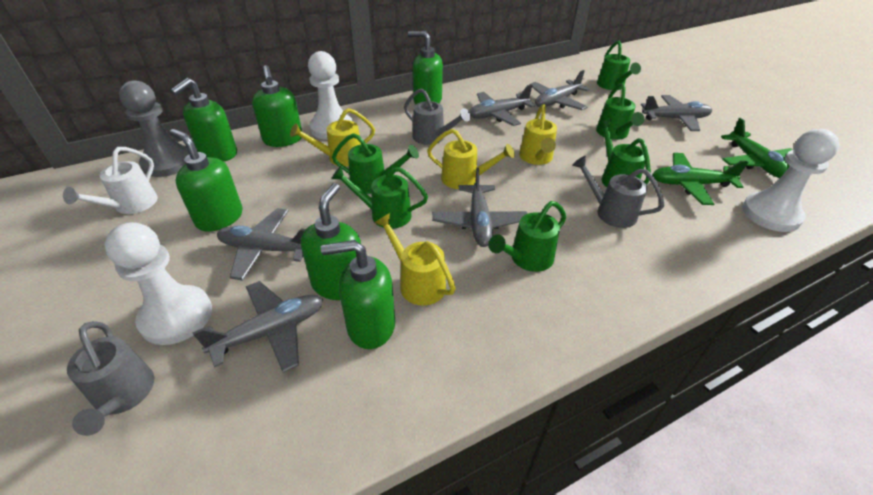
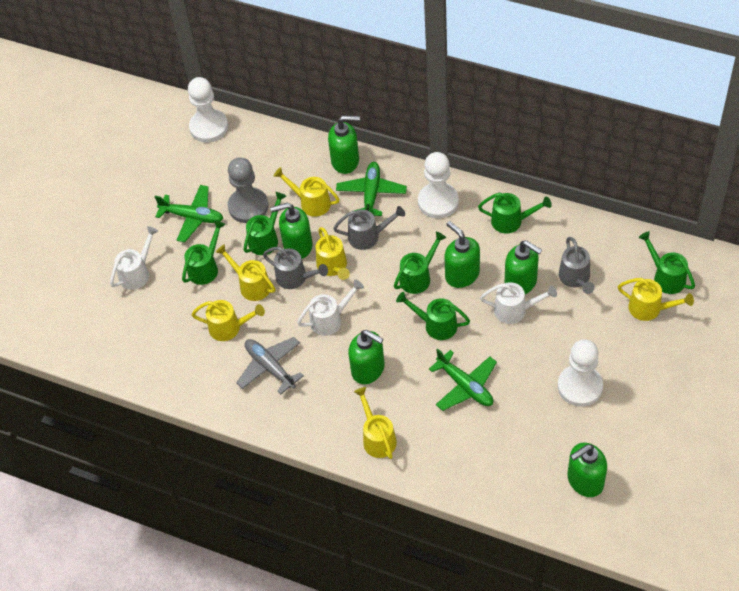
green plane: [652,153,749,205] [721,118,793,178] = 2 -> [155,185,223,242] [336,162,407,216] [429,349,497,411] = 3
grey plane: [193,281,323,373] [217,208,306,281] [432,168,528,247] [469,84,535,126] [530,70,590,110] [641,95,712,131] = 6 -> [236,337,304,395] = 1
white watering can: [63,147,158,214] = 1 -> [110,226,158,290] [297,279,364,336] [480,282,557,324] = 3
yellow watering can: [290,108,375,167] [374,213,456,305] [427,129,515,189] [519,105,557,165] = 4 -> [192,300,265,341] [216,244,275,301] [274,167,340,217] [316,227,350,280] [354,387,397,459] [618,278,694,321] = 6

